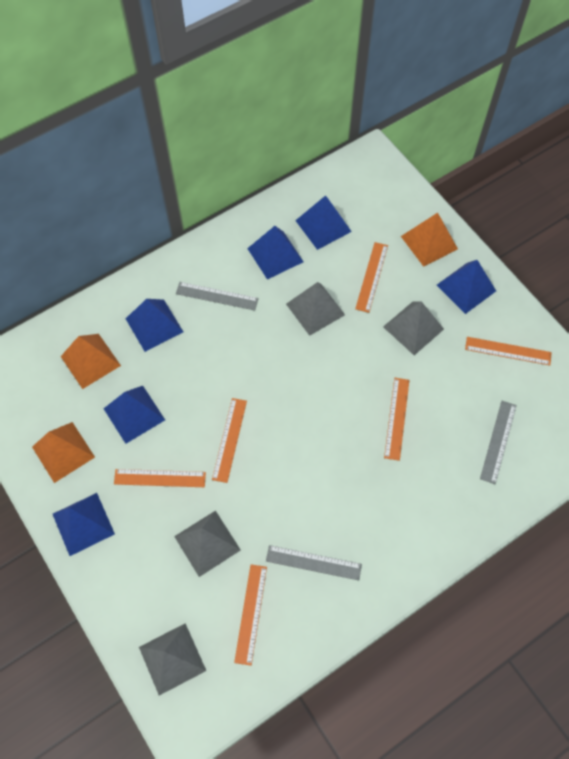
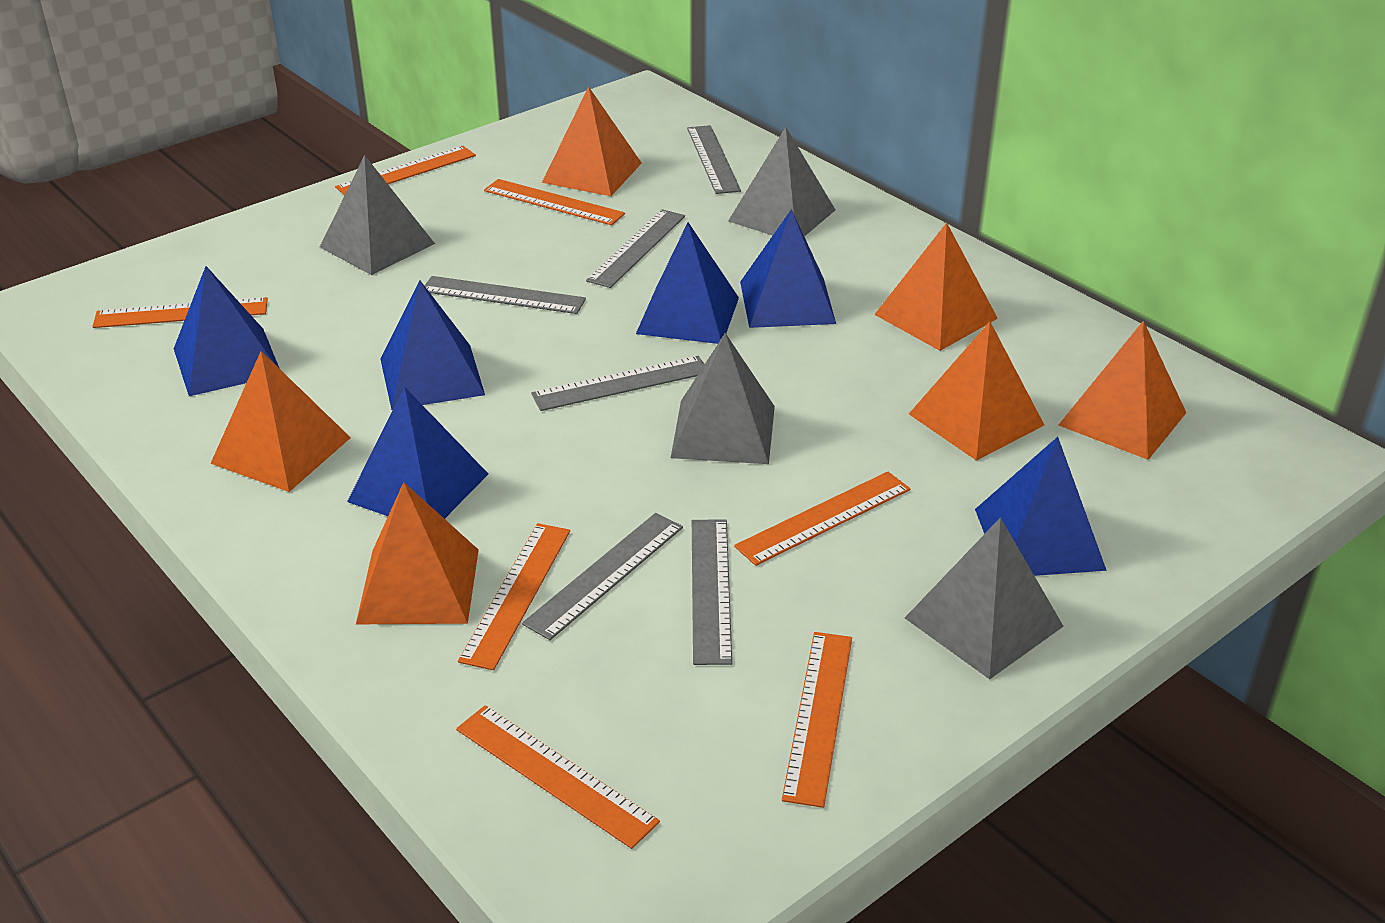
grey ruler: [176,282,259,311] [266,545,362,580] [480,401,517,484] = 3 -> [424,276,586,314] [522,513,683,640] [531,356,705,411] [586,209,685,288] [687,125,741,194] [692,520,732,665] = 6
orange pyramid: [32,422,95,483] [61,334,121,389] [401,213,458,267] = 3 -> [210,351,351,492] [356,482,479,624] [542,86,642,196] [874,223,998,351] [909,322,1044,461] [1059,320,1186,460] = 6
orange ruler: [114,469,206,487] [212,398,247,483] [234,564,267,666] [355,242,388,313] [384,378,409,461] [465,337,552,365] = 6 -> [92,297,268,328] [335,146,476,195] [456,705,660,849] [458,523,570,670] [484,179,625,225] [734,471,910,566] [782,632,852,808] = 7

